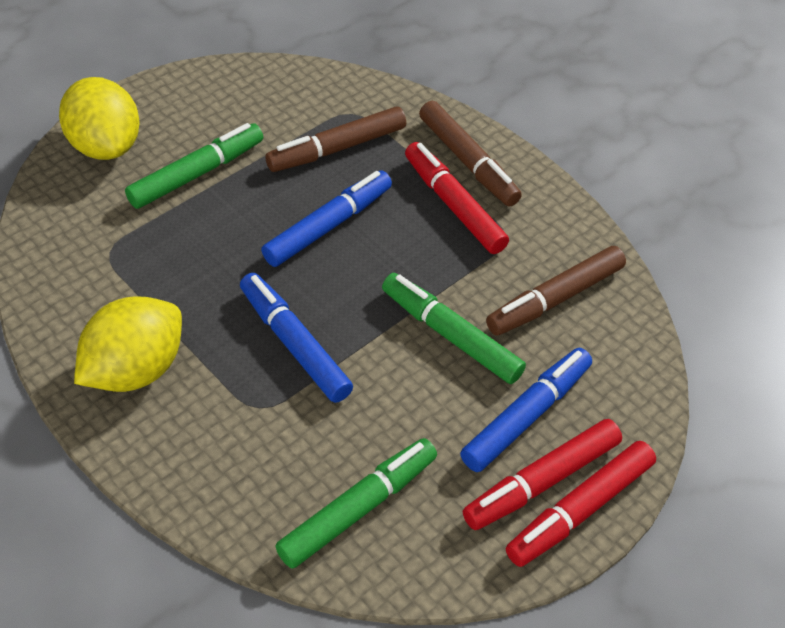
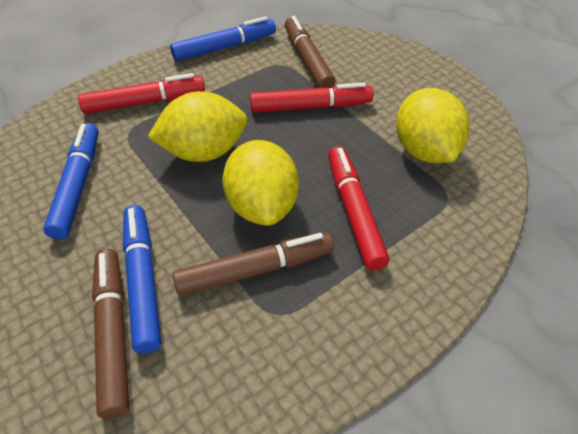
green marker: [125,123,263,209] [275,438,437,568] [382,273,526,384] = 3 -> none = 0
yellow lemon: [59,77,139,160] [74,296,182,392] = 2 -> [148,91,247,162] [222,140,299,226] [396,88,470,163] = 3

